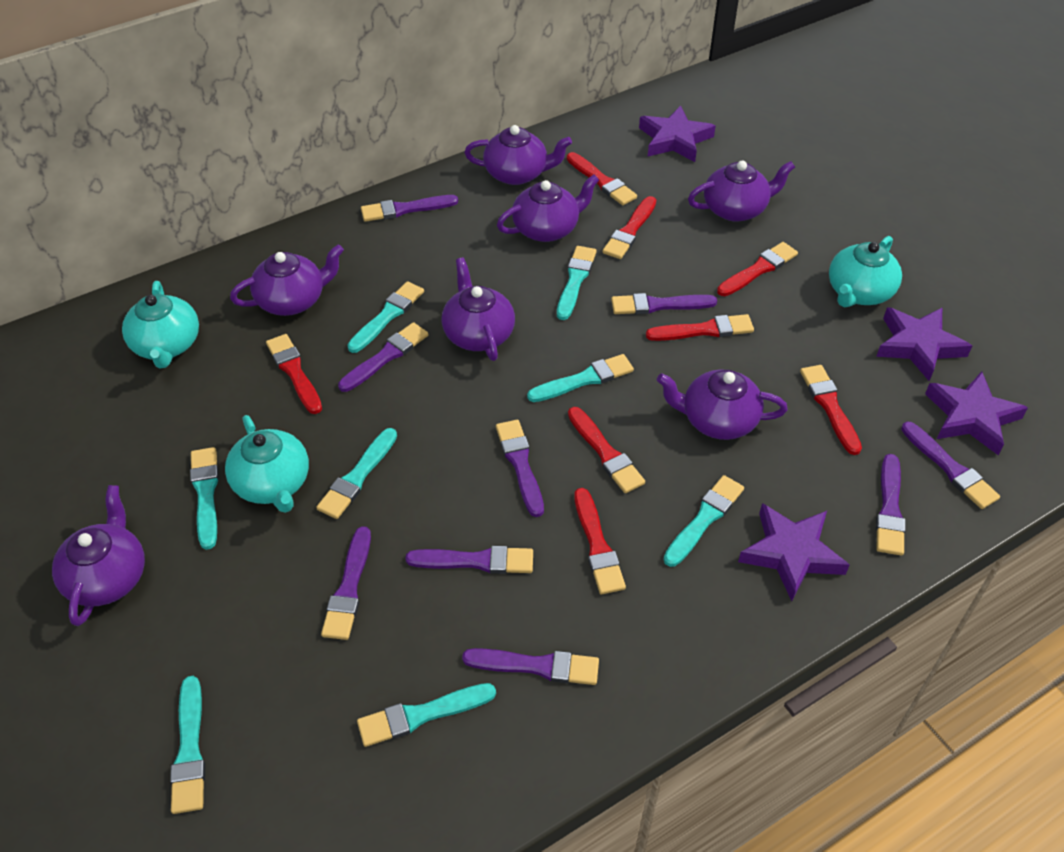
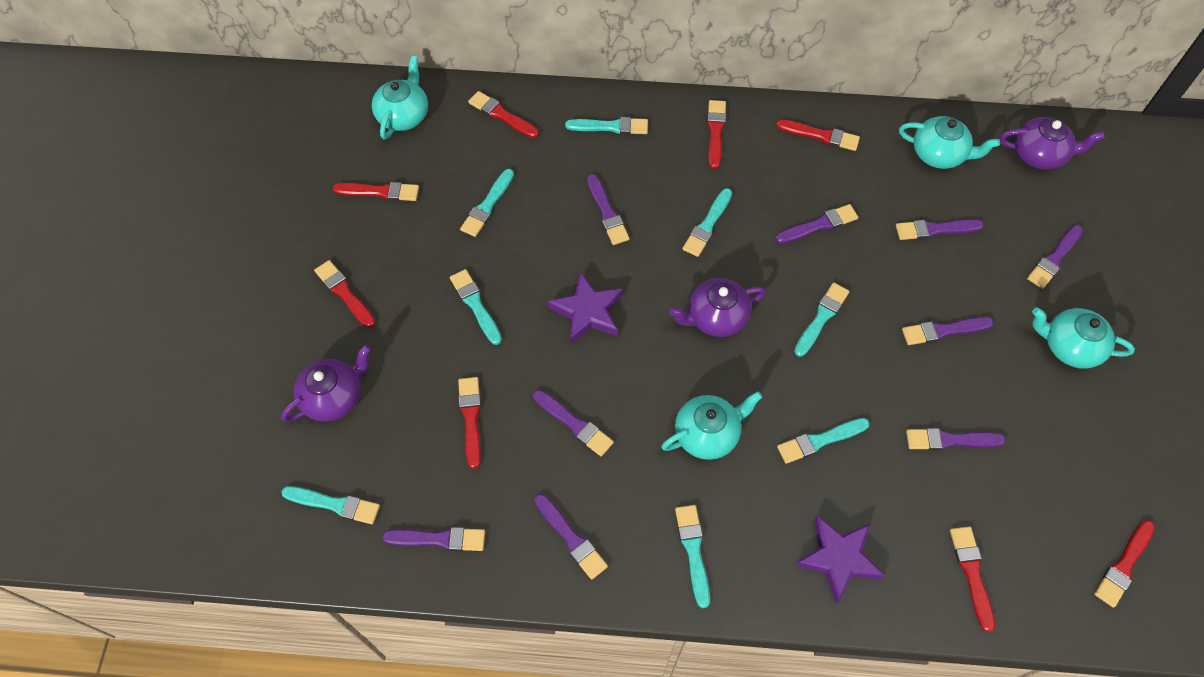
purple star: [639,105,716,162] [738,503,850,601] [876,307,972,381] [925,371,1028,455] = 4 -> [548,272,623,344] [795,516,885,604] = 2
purple teapot: [52,485,145,626] [230,244,344,316] [441,257,515,361] [464,125,572,185] [497,174,599,242] [657,370,788,440] [688,161,795,222] = 7 -> [281,345,371,422] [669,278,766,337] [1000,117,1105,170] = 3
turquoise teapot: [122,281,199,369] [225,415,309,513] [829,236,902,307] = 3 -> [372,56,428,140] [661,391,762,460] [899,116,1000,169] [1032,308,1135,369] = 4

